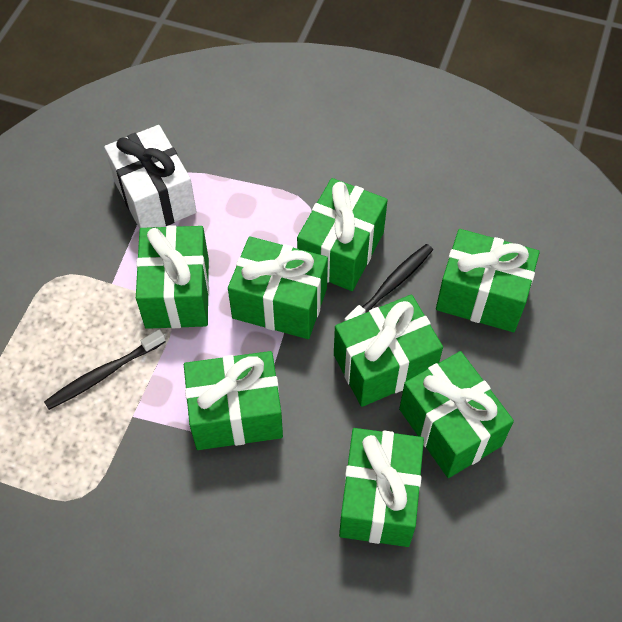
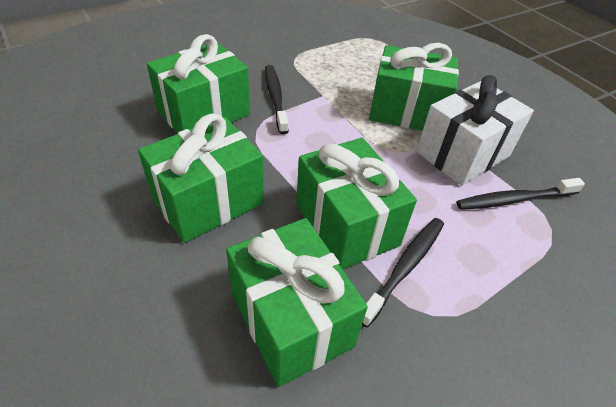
black toothbrush: [44,329,166,410] [345,244,433,321] = 2 -> [265,65,289,134] [362,218,444,327] [457,178,585,210] = 3
green gift: [136,225,209,329] [184,351,283,450] [228,236,328,339] [297,178,388,291] [334,294,443,407] [339,428,424,547] [399,351,514,478] [436,229,540,332] = 8 -> [138,113,264,243] [147,34,250,133] [226,218,368,387] [296,138,417,269] [369,43,459,131] = 5

